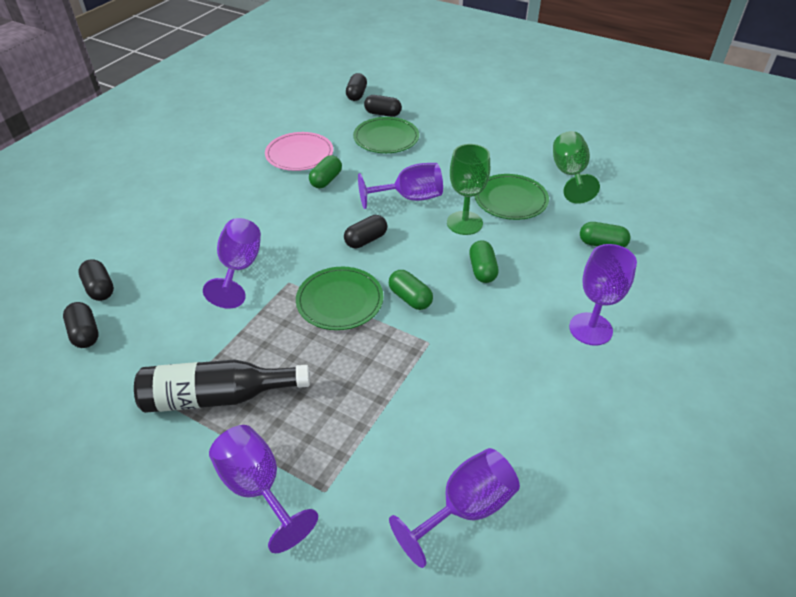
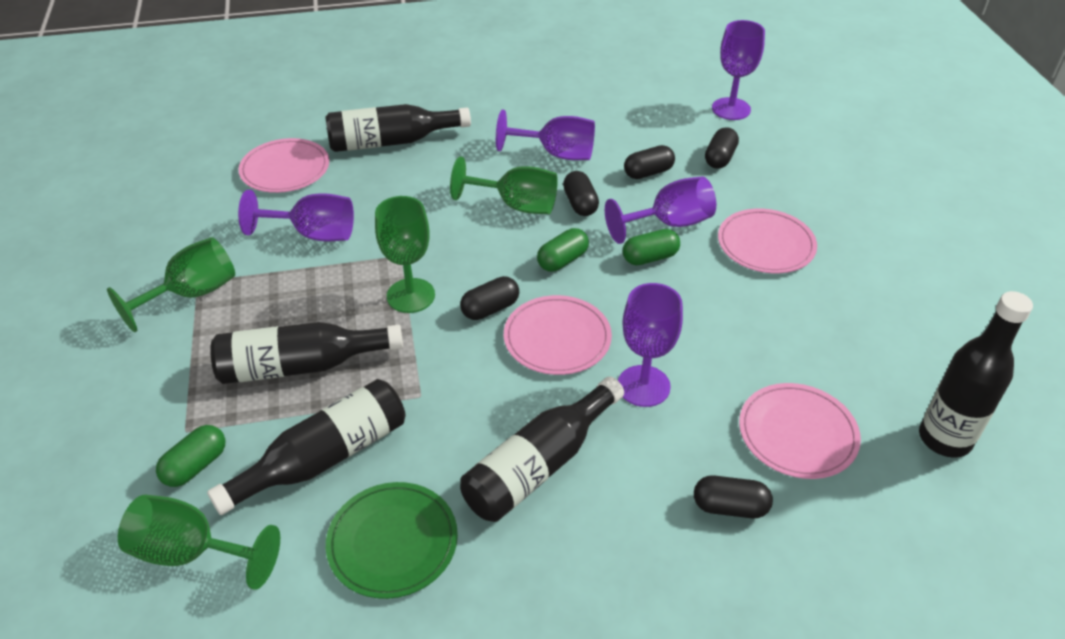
black bottle: [134,360,310,413] = 1 -> [207,379,405,515] [210,322,403,384] [325,104,471,152] [460,376,624,522] [919,291,1033,458] = 5
green capsule: [309,155,342,189] [389,270,433,310] [469,240,499,283] [580,222,631,248] = 4 -> [156,425,226,487] [537,228,589,272] [623,229,680,265] = 3
green goblet: [447,144,490,235] [553,131,600,204] = 2 -> [107,237,235,332] [118,495,280,590] [375,196,435,313] [450,157,558,214] = 4
green plate: [296,267,383,330] [353,117,419,153] [475,174,549,220] = 3 -> [326,482,458,599] = 1
pink plate: [265,132,333,171] = 1 -> [238,138,329,193] [504,295,612,375] [718,209,817,273] [739,383,861,479] = 4

